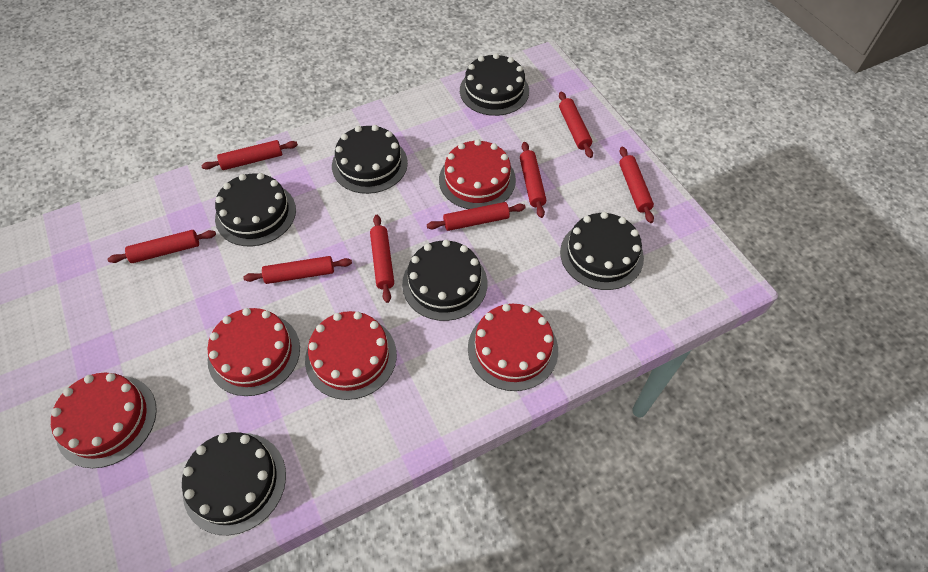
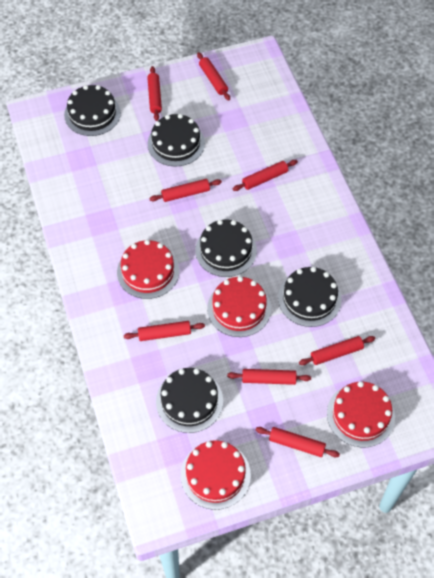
black cake: [182,432,286,535] [215,173,296,246] [332,125,408,194] [402,240,487,321] [460,53,529,116] [560,212,644,290] = 6 -> [64,85,121,136] [148,114,205,166] [156,368,223,433] [195,220,257,277] [278,267,341,327] = 5
red cake: [51,373,157,468] [207,308,300,396] [305,311,397,400] [439,139,516,209] [468,304,558,391] = 5 -> [117,240,179,299] [181,440,251,510] [207,276,271,337] [327,381,395,448] = 4

